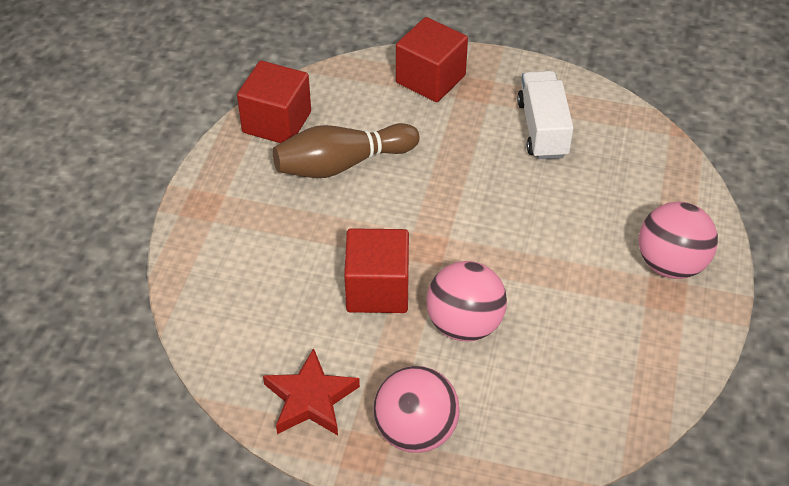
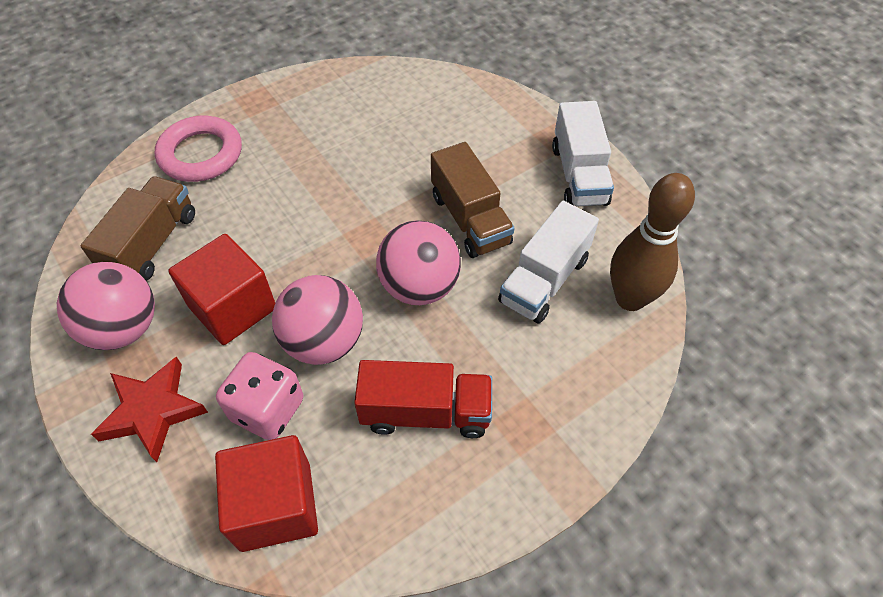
brown truck: none = 0 -> [81,176,195,281] [431,142,515,258] = 2
pink dice: none = 0 -> [216,352,304,440] = 1
pink ring: none = 0 -> [155,116,242,182] = 1
red cube: [237,61,311,143] [344,228,409,313] [396,17,468,102] = 3 -> [168,234,275,345] [215,435,318,552] = 2
red truck: none = 0 -> [354,360,492,438] = 1
white truck: [517,71,574,159] = 1 -> [498,201,599,324] [552,101,614,207] = 2

